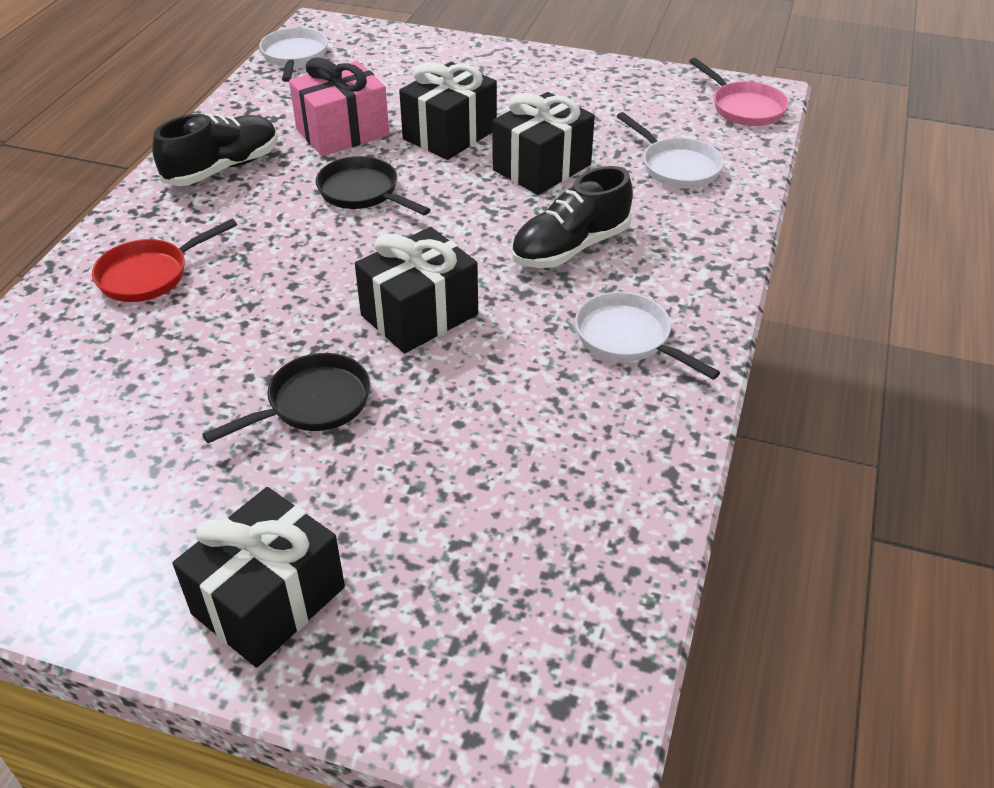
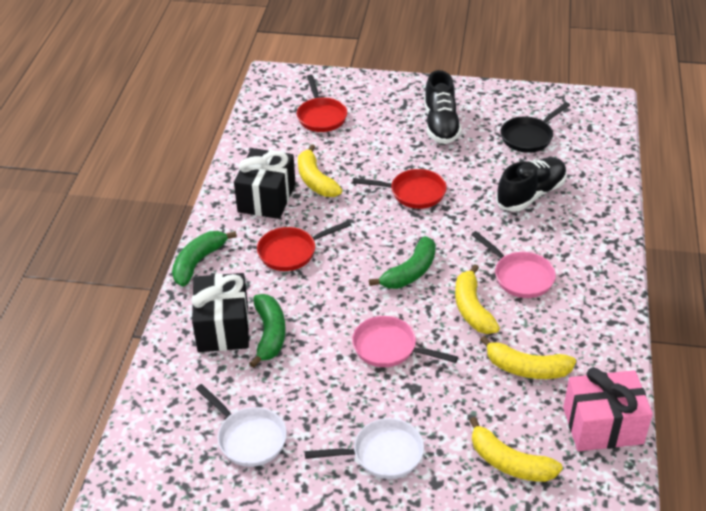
black gift: [173,487,345,668] [355,227,478,353] [399,62,497,160] [492,92,595,195] = 4 -> [191,273,249,352] [234,148,296,219] = 2
black pan: [202,353,371,443] [316,156,431,215] = 2 -> [501,102,570,153] = 1
green banana: none = 0 -> [172,231,237,287] [249,294,285,368] [369,236,436,289] = 3
pink pan: [689,58,789,126] = 1 -> [352,316,458,367] [471,231,556,298] = 2
red pan: [92,219,237,302] = 1 -> [257,221,351,271] [297,75,347,132] [352,169,447,209] = 3
white pan: [259,27,328,82] [575,292,720,380] [617,112,724,188] = 3 -> [196,384,287,467] [305,418,424,479] = 2
yellow banana: none = 0 -> [298,144,342,197] [455,264,500,334] [469,417,563,482] [480,336,576,379] = 4

